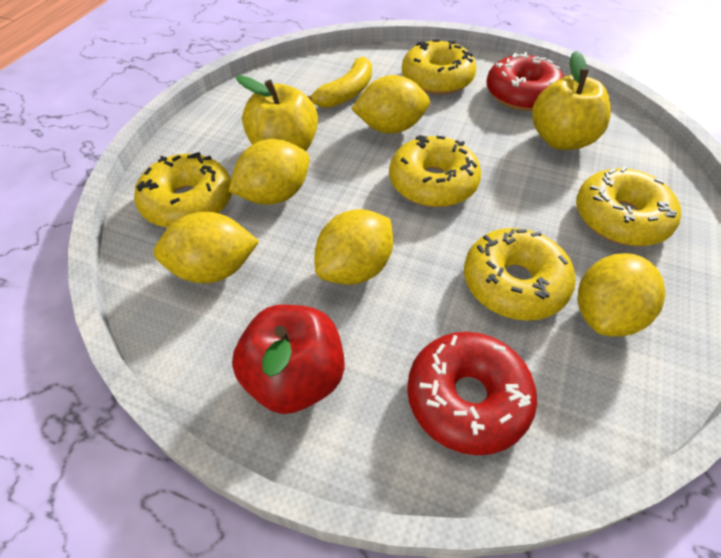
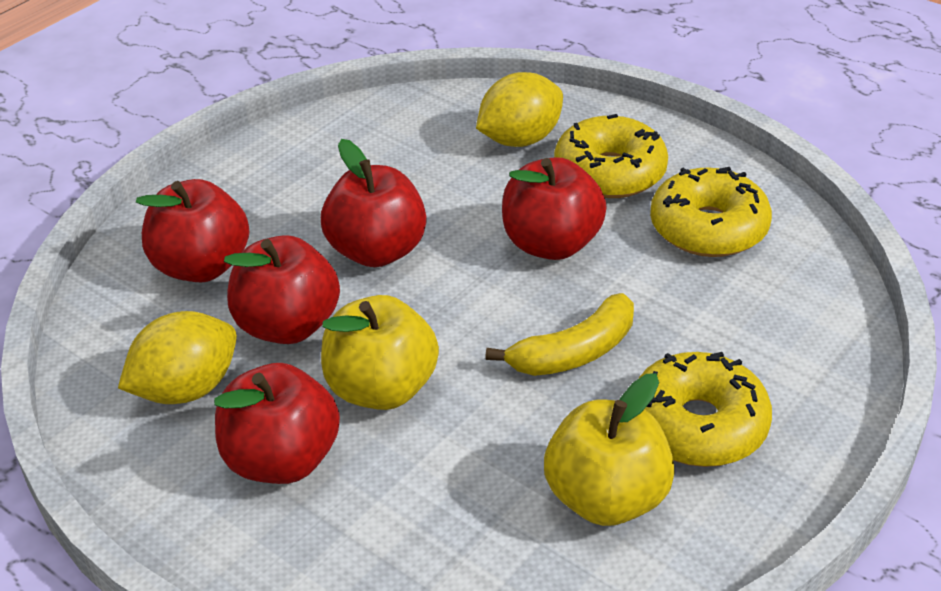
red apple: [232,304,345,414] = 1 -> [136,179,249,282] [214,363,340,484] [224,235,340,344] [321,139,426,267] [502,157,607,260] = 5
red donut: [407,332,537,455] [487,52,564,111] = 2 -> none = 0
yellow donut: [134,152,232,228] [389,135,481,207] [402,39,476,95] [464,228,575,321] [576,166,681,246] = 5 -> [554,114,668,198] [637,352,772,467] [650,167,772,257] = 3
yellow lemon: [154,212,259,283] [229,139,310,205] [315,209,393,285] [351,75,430,134] [578,253,665,337] = 5 -> [118,311,237,404] [476,72,563,147] = 2

